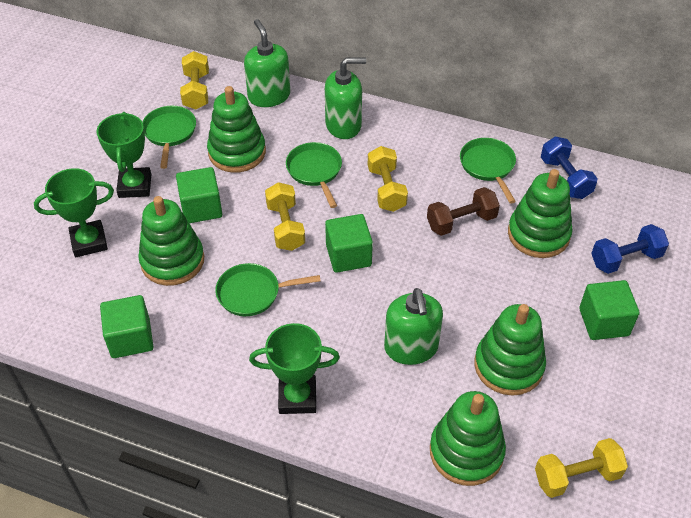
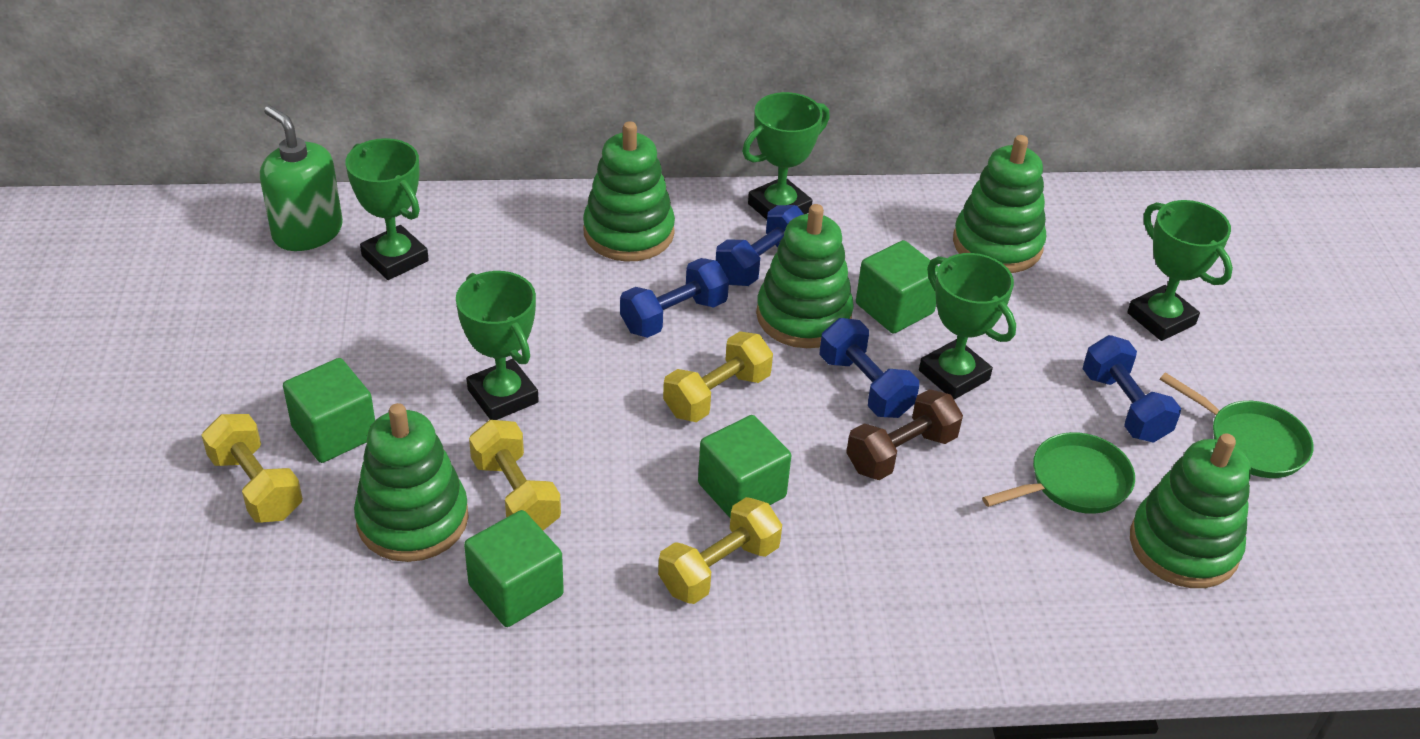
blue dumbbell: [541,137,598,199] [591,224,669,274] = 2 -> [620,258,729,338] [716,205,804,286] [820,318,919,418] [1083,335,1181,443] = 4
green pan: [142,106,196,169] [215,263,320,316] [286,142,342,208] [460,138,516,204] = 4 -> [982,432,1135,514] [1160,372,1313,478] = 2
green soap dispenser: [244,19,290,107] [325,57,366,139] [384,288,443,365] = 3 -> [260,106,343,251] = 1
green trophy: [34,168,114,257] [97,112,151,198] [249,323,340,414] = 3 -> [346,138,429,280] [456,271,539,420] [742,92,830,220] [919,253,1016,400] [1127,200,1233,341] = 5

